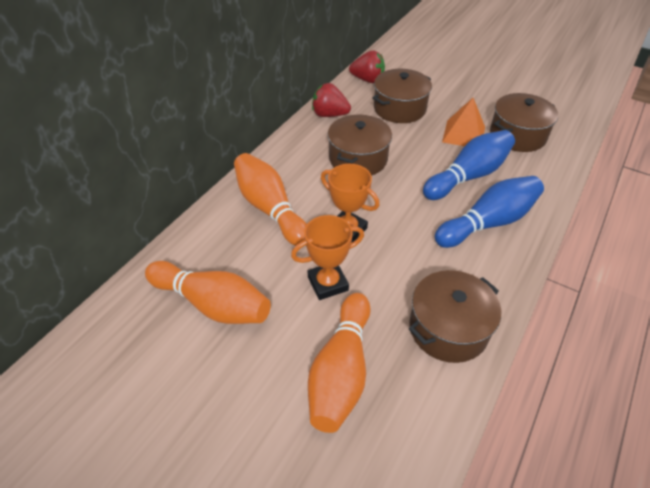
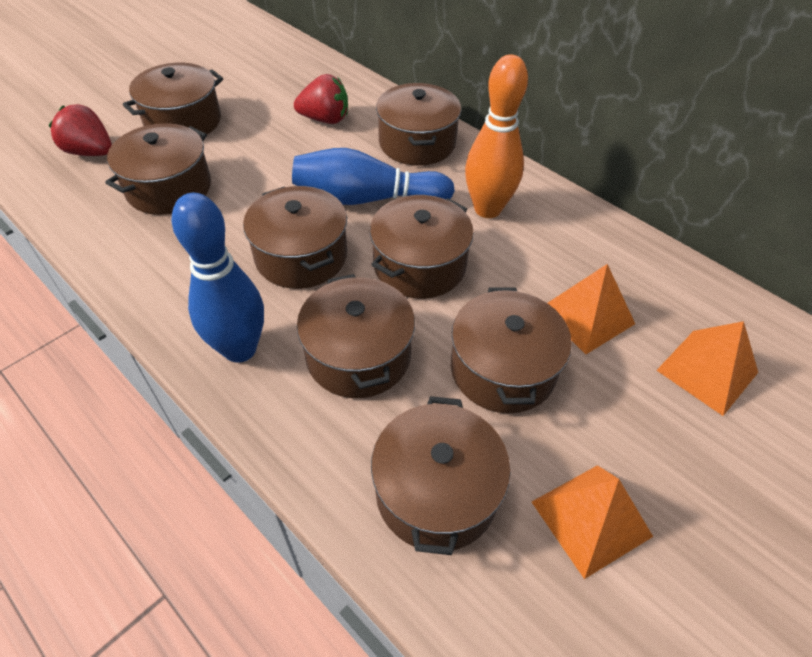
brown pot: [328,115,392,176] [373,69,432,123] [409,270,501,363] [490,93,558,152] = 4 -> [105,123,211,215] [123,63,223,137] [243,186,347,289] [297,274,415,398] [370,195,474,299] [371,396,511,555] [376,83,461,166] [451,288,572,414] = 8
orange bowling pin: [145,261,271,324] [234,153,307,246] [308,293,371,433] = 3 -> [465,54,528,218] = 1
orange pyramid: [442,98,485,146] = 1 -> [532,465,653,579] [548,264,635,354] [657,321,758,416] = 3
orange trophy: [291,215,364,300] [321,164,380,243] = 2 -> none = 0

